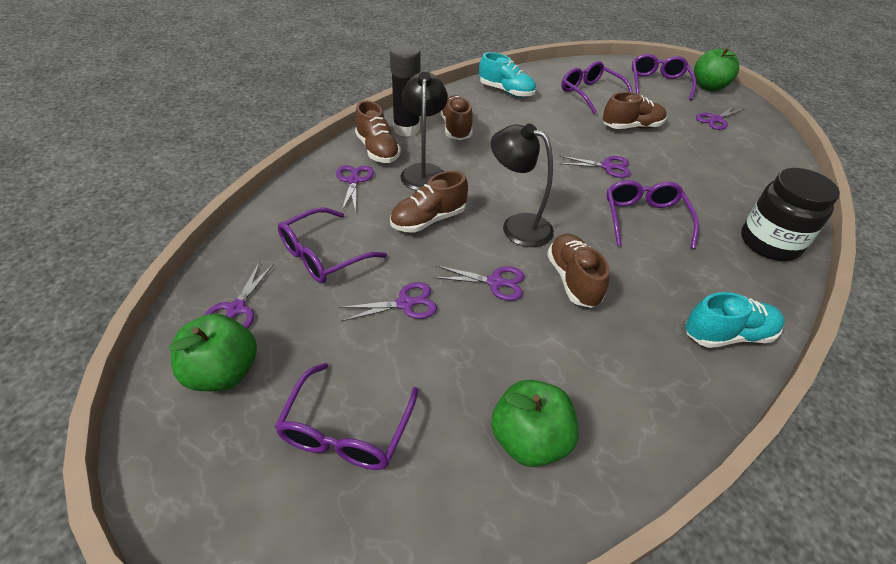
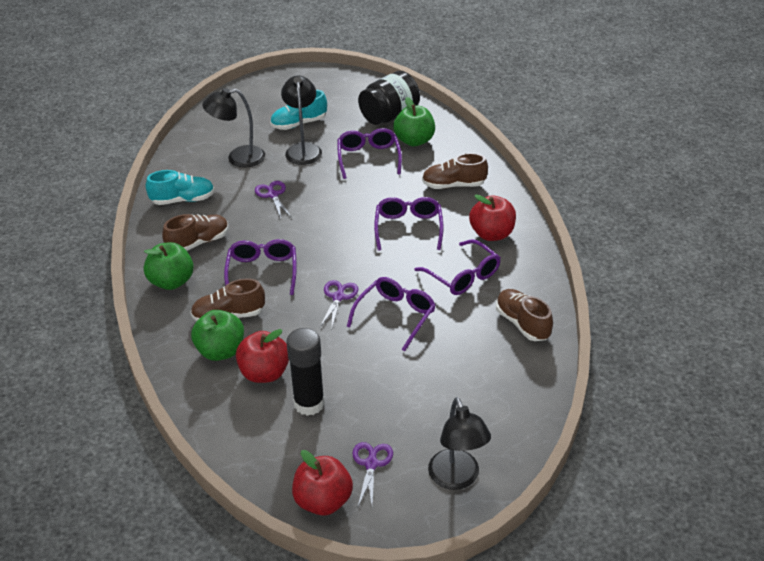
black lamp: [401,72,448,191] [491,124,554,247] = 2 -> [202,88,265,168] [281,76,322,165] [428,397,491,490] = 3
brown shoe: [355,101,401,163] [390,171,468,233] [440,95,473,140] [547,234,610,308] [603,92,667,129] = 5 -> [162,214,229,251] [191,278,265,321] [422,153,488,189] [496,289,553,341] = 4
purple scissors: [204,262,274,329] [336,165,374,212] [339,282,437,321] [433,266,524,301] [559,156,631,178] [696,106,745,130] = 6 -> [255,181,291,218] [320,280,359,327] [353,442,393,507] = 3
red apple: none = 0 -> [236,329,289,383] [292,450,353,515] [469,194,516,241] = 3

